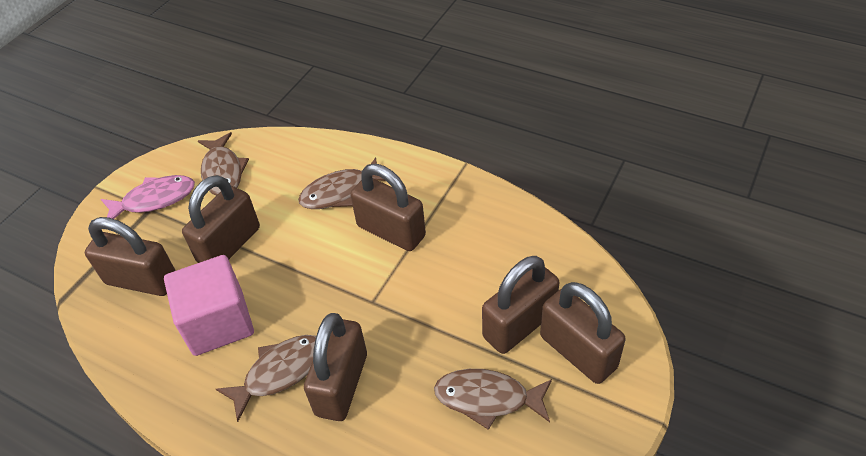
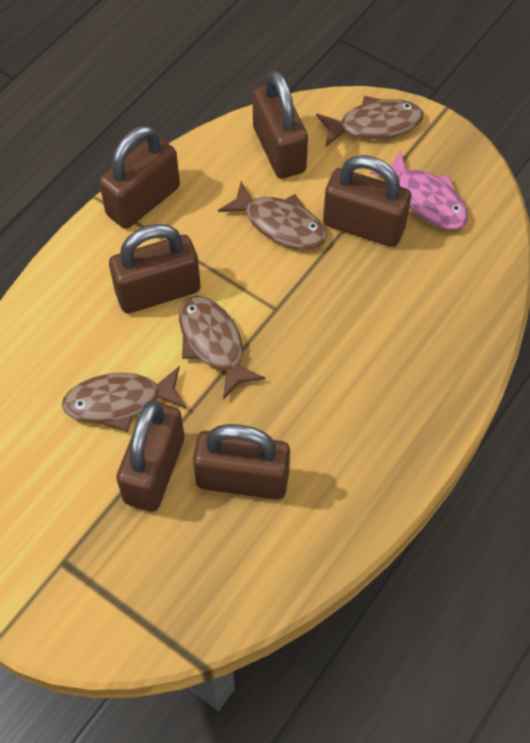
pink cube: [164,255,254,356] = 1 -> none = 0

